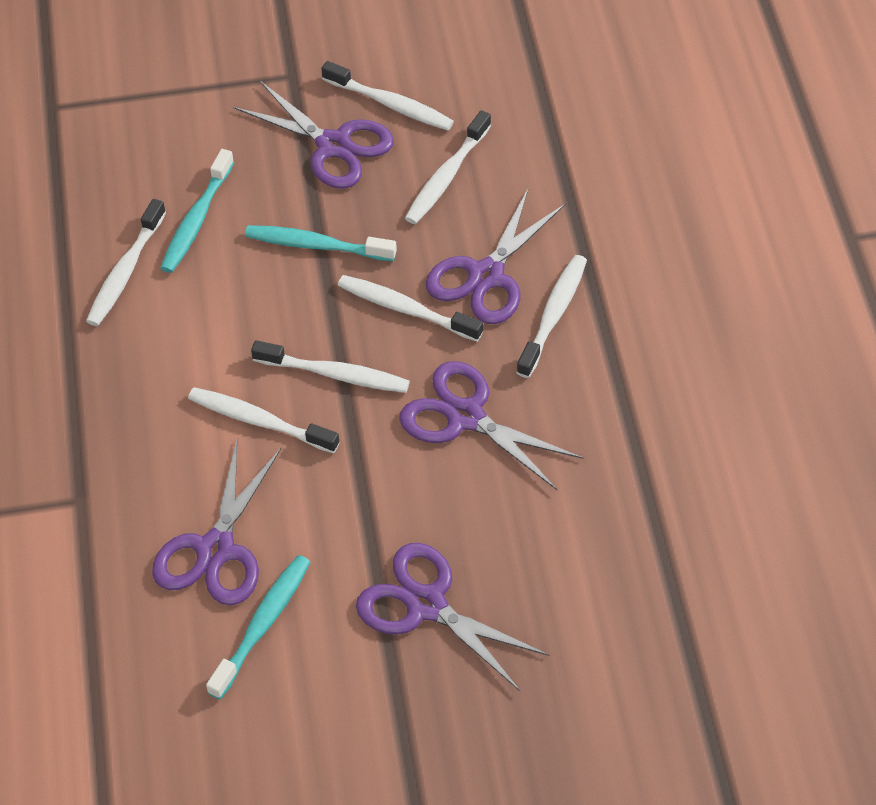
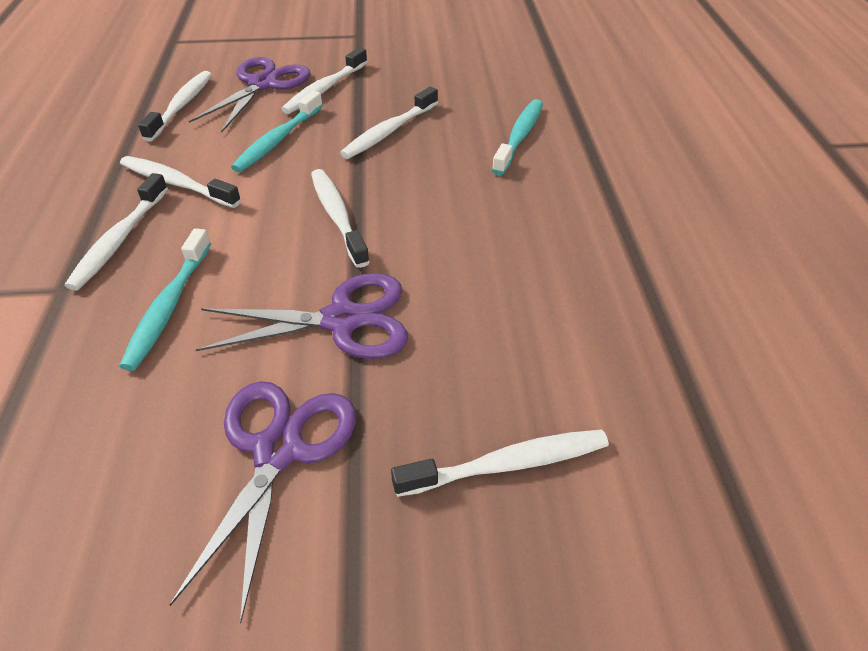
purple scissors: [152,440,282,606] [233,81,394,189] [356,543,550,691] [399,361,583,491] [426,187,566,324] = 5 -> [170,381,356,623] [189,57,311,133] [195,273,408,359] = 3

